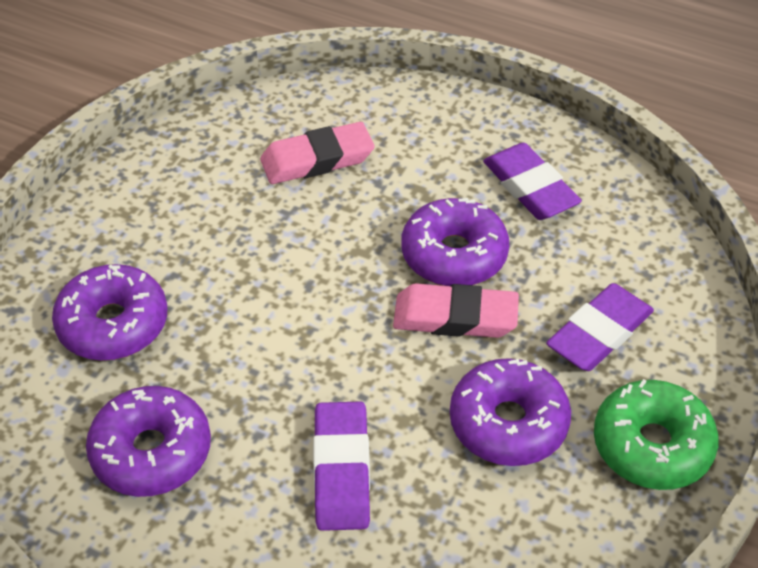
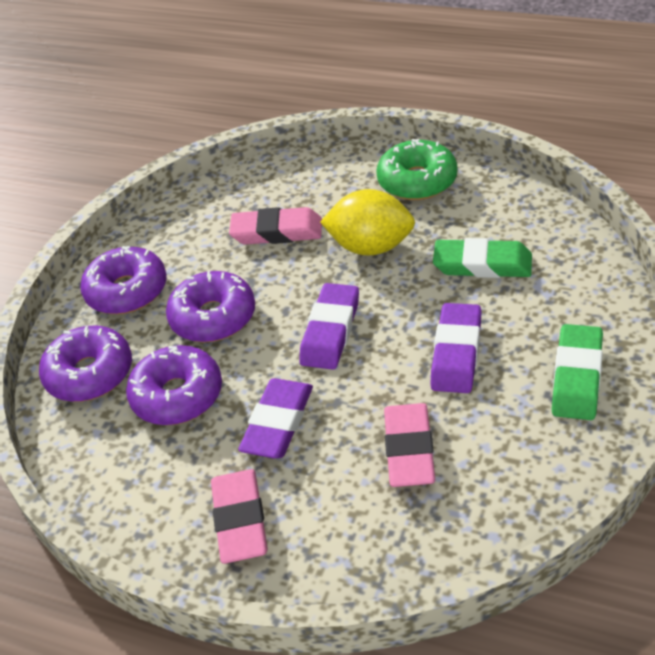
green eraser: none = 0 -> [433,238,532,278] [552,324,603,420] = 2
pink eraser: [260,122,374,184] [393,283,519,338] = 2 -> [211,469,268,564] [229,207,322,245] [384,403,435,487] = 3
yellow lemon: none = 0 -> [320,189,415,256] = 1

